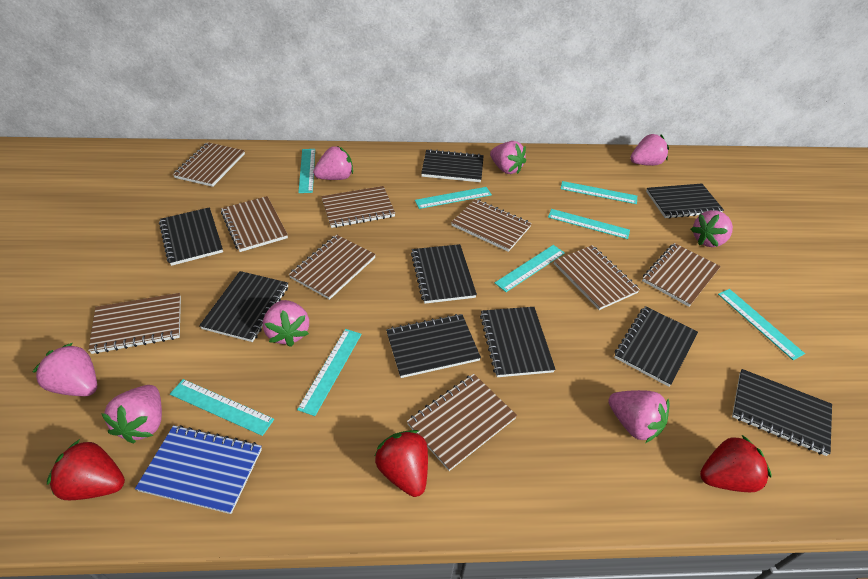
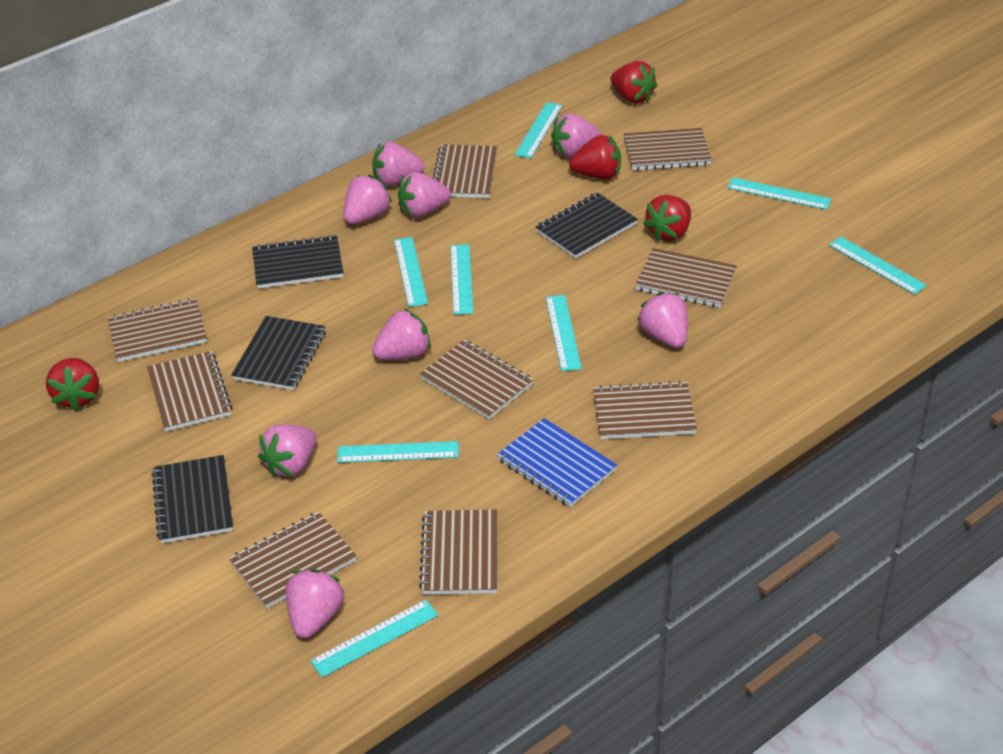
black notebook: [159,207,223,266] [199,271,288,342] [386,314,481,378] [411,244,477,304] [421,149,484,182] [480,307,556,377] [614,306,698,387] [646,184,724,218] [732,369,832,456] = 9 -> [152,455,233,543] [231,316,326,390] [252,235,343,289] [535,193,638,258] = 4
red strawberry: [47,439,125,500] [375,430,428,497] [700,435,771,492] = 3 -> [46,358,99,411] [569,135,621,179] [611,61,658,104] [643,195,691,241] = 4

